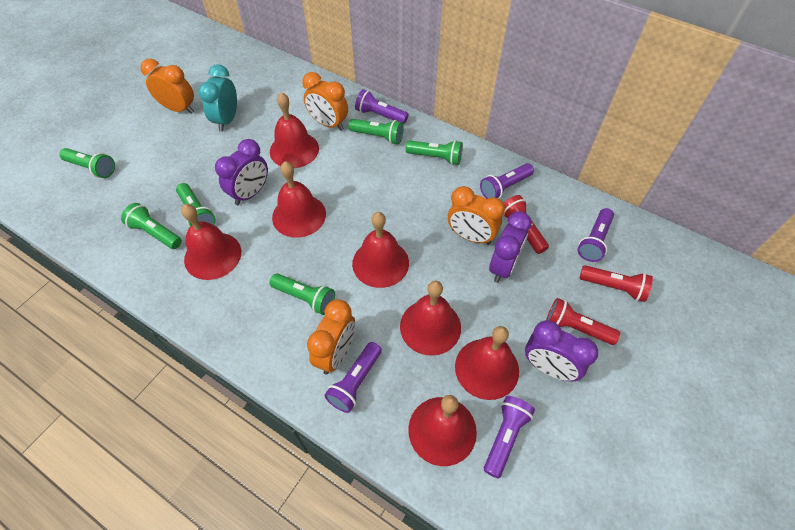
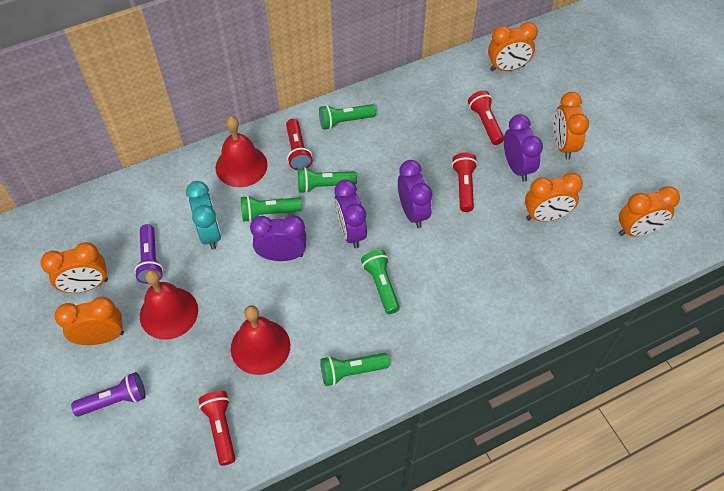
green flashlight: [59,148,115,178] [121,203,182,249] [176,183,215,226] [270,273,335,315] [348,119,404,144] [406,140,463,165] = 6 -> [241,195,302,222] [298,167,357,193] [319,104,376,130] [320,353,390,386] [361,250,400,314] = 5
orange clock: [140,59,194,114] [302,72,348,131] [307,300,355,375] [448,186,505,245] = 4 -> [41,242,108,293] [54,297,124,345] [488,22,538,71] [525,173,583,221] [553,92,589,160] [619,186,680,236] = 6
purple clock: [215,139,268,205] [489,211,532,283] [525,320,599,381] = 3 -> [250,215,306,261] [334,180,367,248] [398,160,432,228] [504,114,543,182] = 4
purple flashlight: [324,342,382,413] [355,89,408,124] [480,163,534,199] [484,396,535,479] [578,208,614,262] = 5 -> [71,372,146,416] [134,224,163,284] = 2
red bell: [181,204,241,280] [270,92,319,168] [272,161,326,238] [352,212,409,288] [400,281,461,356] [408,395,477,466] [455,326,519,400] = 7 -> [140,270,198,340] [216,116,268,187] [231,305,290,375] = 3
red flashlight: [503,195,549,254] [546,298,620,345] [580,265,653,302] = 3 -> [198,391,235,466] [286,119,312,170] [452,153,478,212] [468,91,504,145] = 4

